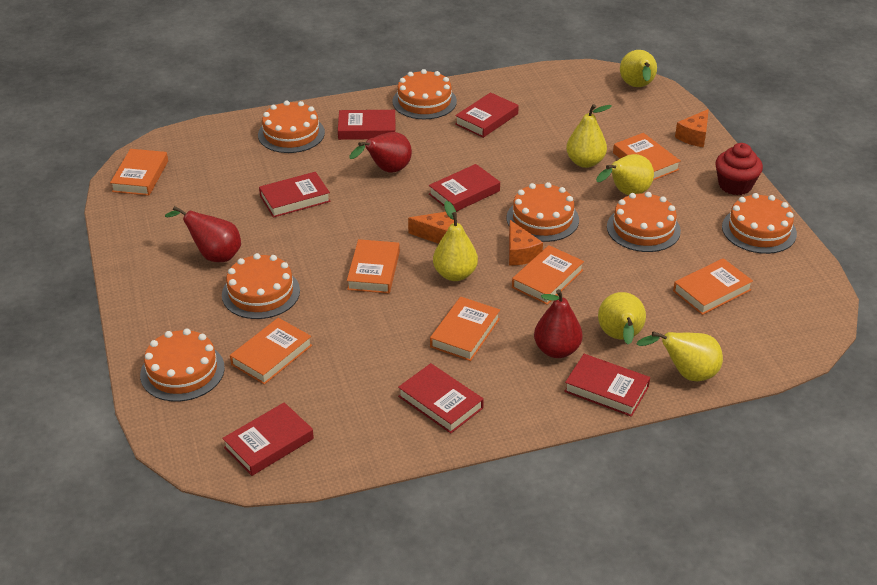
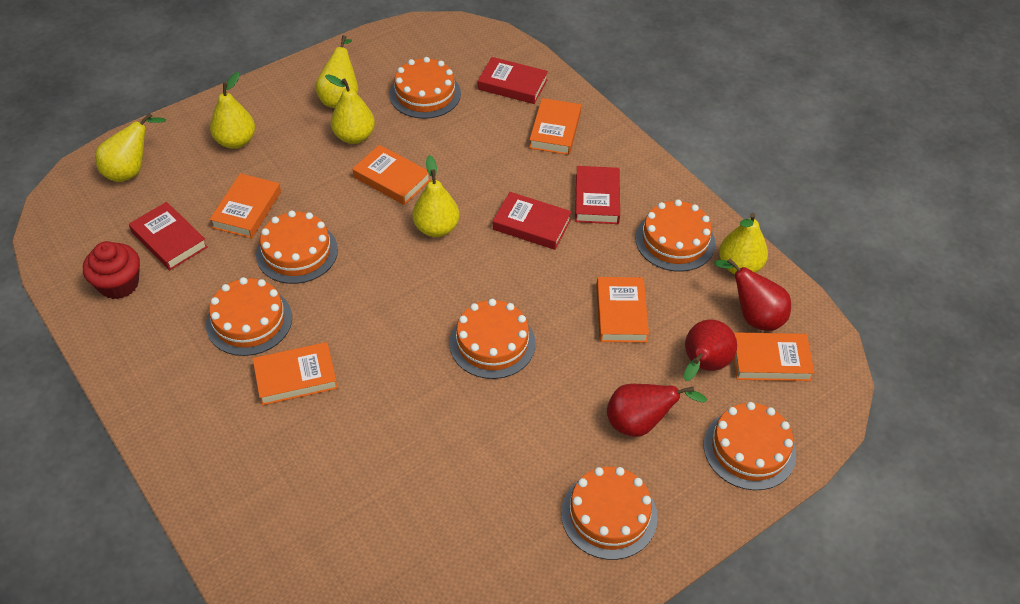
orange book: [110,149,168,196] [230,318,312,385] [347,239,400,293] [430,297,500,361] [512,245,584,305] [613,133,680,180] [673,258,753,315] = 7 -> [210,173,281,238] [253,342,338,405] [352,145,430,205] [529,98,581,155] [596,277,649,343] [734,332,814,381] = 6
orange cheese: [408,212,454,244] [509,220,543,265] [675,109,709,147] = 3 -> none = 0
red book: [222,402,314,476] [259,172,331,218] [338,110,396,140] [398,363,484,433] [429,164,500,212] [455,92,519,138] [564,354,650,417] = 7 -> [129,202,207,270] [478,57,548,104] [493,192,572,250] [575,166,620,224] = 4

